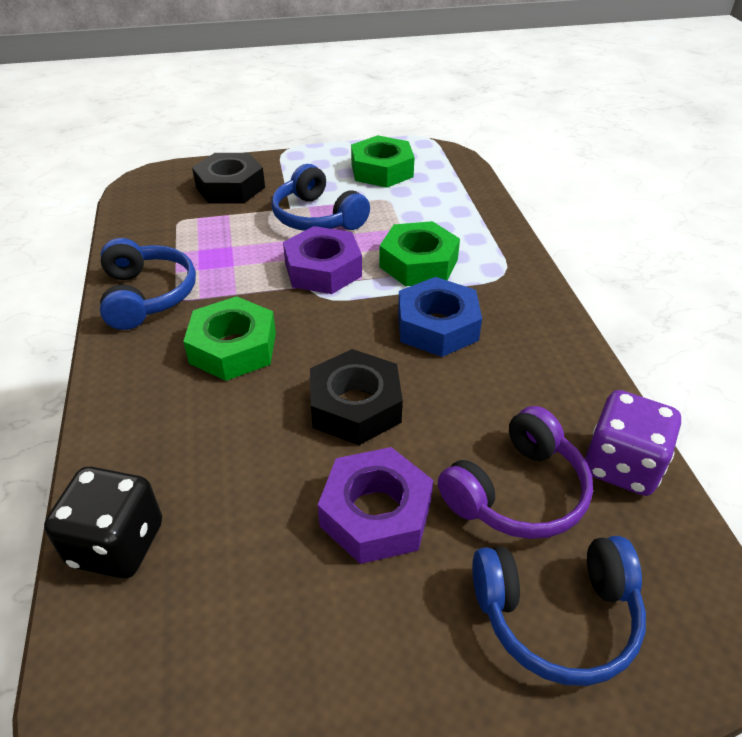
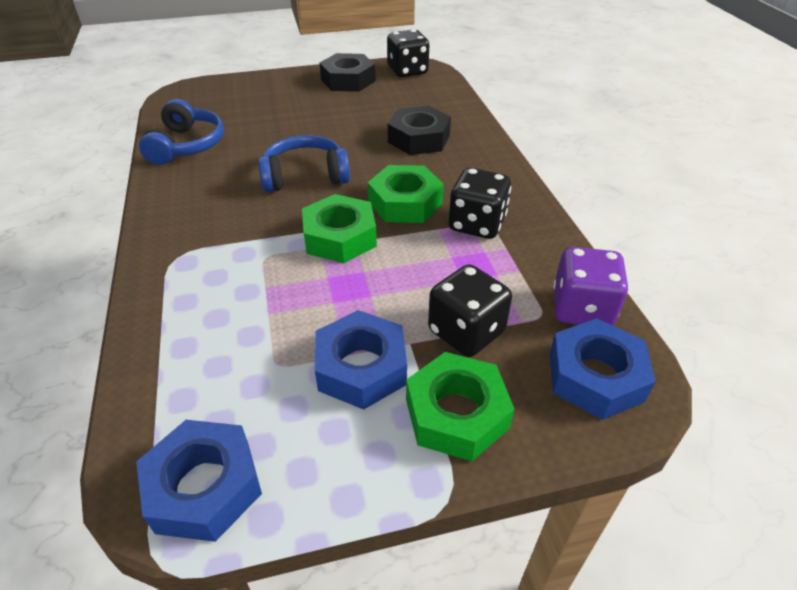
black dice: [44,467,162,579] = 1 -> [387,29,429,77] [428,264,512,357] [449,168,511,239] = 3
blue headphones: [100,238,196,330] [271,164,370,231] [472,536,646,686] = 3 -> [139,99,224,165] [258,135,350,192] = 2
blue nut: [398,277,482,357] = 1 -> [136,420,262,542] [315,310,407,409] [549,318,656,420] = 3
purple headphones: [438,406,593,539] = 1 -> none = 0
purple nut: [283,226,362,294] [318,447,433,564] = 2 -> none = 0

